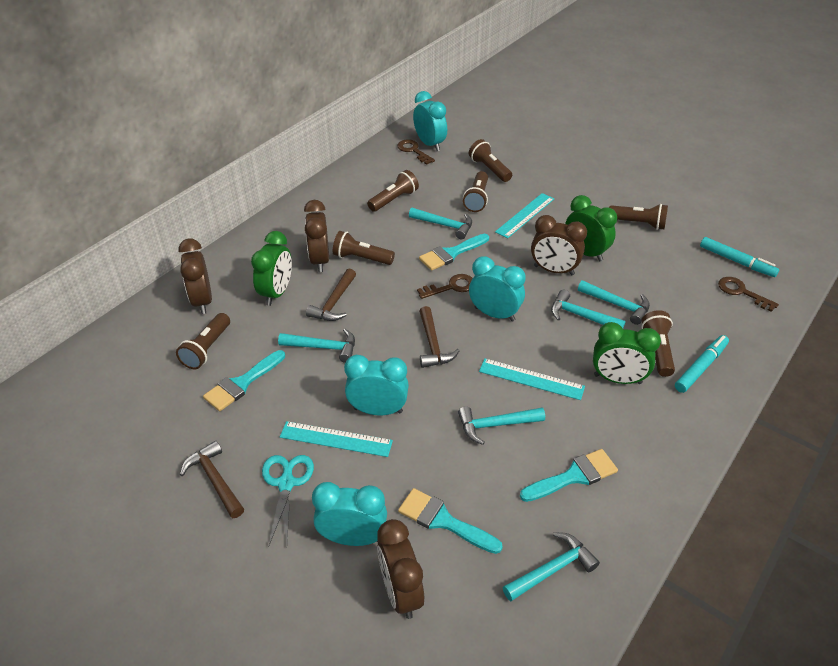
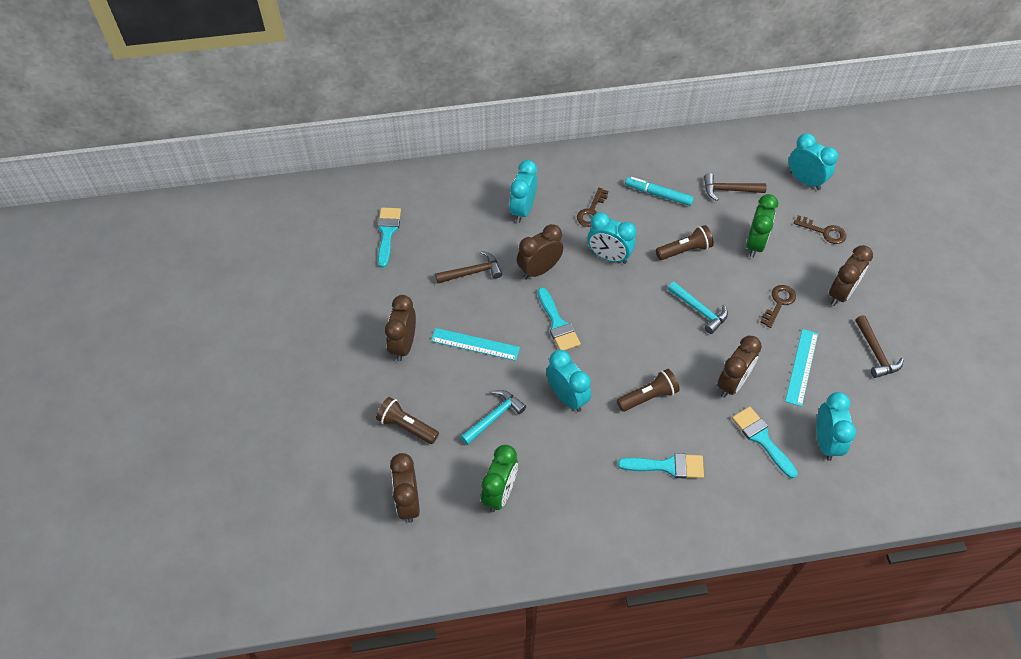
brown clock: [179,239,212,314] [304,200,329,272] [377,519,424,619] [531,215,587,275] = 4 -> [385,295,416,361] [390,453,420,523] [517,224,563,279] [717,336,762,398] [829,245,873,306] = 5
brown flashlight: [176,313,230,369] [333,231,395,265] [367,170,419,212] [463,171,488,212] [469,139,512,182] [609,204,668,230] [642,310,675,377] = 7 -> [376,397,439,444] [617,369,680,412] [656,225,714,260] = 3
green clock: [251,231,292,306] [565,195,617,261] [593,322,661,384] = 3 -> [481,445,518,512] [746,194,778,258] = 2
turquoise clock: [312,482,387,546] [344,355,409,415] [413,91,447,151] [469,256,526,322] = 4 -> [509,160,537,223] [546,350,591,412] [587,212,636,264] [789,133,838,190] [816,392,856,461] = 5
turquoise hammer: [278,329,355,363] [409,208,472,240] [458,406,545,445] [503,532,600,601] [551,290,626,328] [578,280,650,325] = 6 -> [461,390,526,445] [668,282,728,334] = 2
turquoise marker: [675,335,729,393] [700,237,779,277] = 2 -> [625,177,694,206] = 1
turquoise ruler: [280,421,393,457] [479,358,585,400] [495,193,554,238] = 3 -> [431,328,520,361] [785,329,818,407] = 2
turquoise scissors: [262,455,314,547] = 1 -> none = 0

